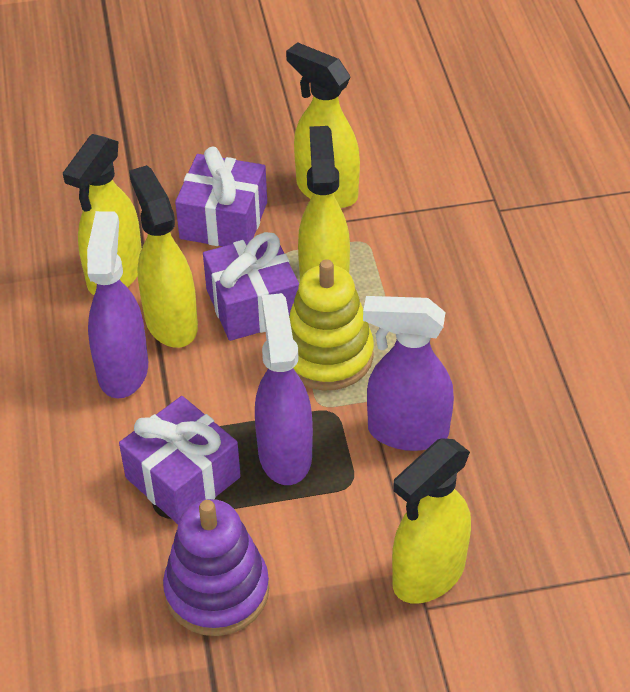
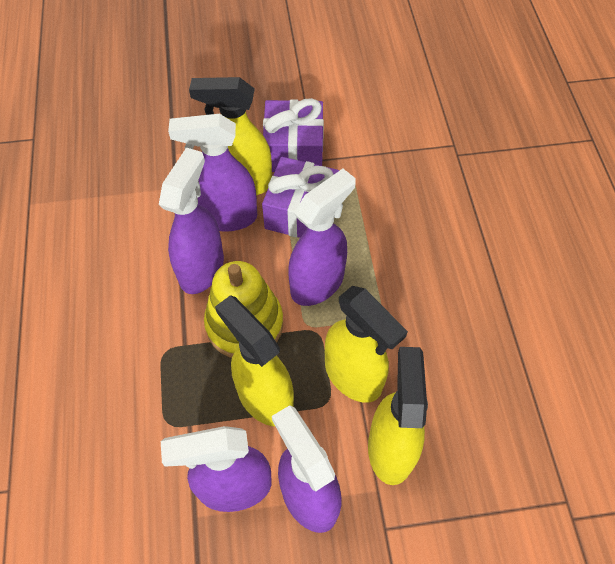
purple gift: [119,396,241,524] [175,146,267,247] [203,232,299,341] = 3 -> [262,157,339,238] [263,98,324,172] = 2
purple spray bottle: [87,211,148,399] [255,293,313,485] [363,296,454,451] = 3 -> [159,147,224,294] [161,426,272,512] [168,114,257,232] [272,405,341,533] [288,169,356,306] = 5
purple stacking toy: [163,499,269,636] = 1 -> none = 0
yellow spray bottle: [63,134,142,295] [129,165,198,348] [286,42,360,208] [298,126,350,280] [392,438,471,604] = 5 -> [189,77,272,195] [215,295,294,426] [325,286,408,403] [368,347,428,485] = 4

